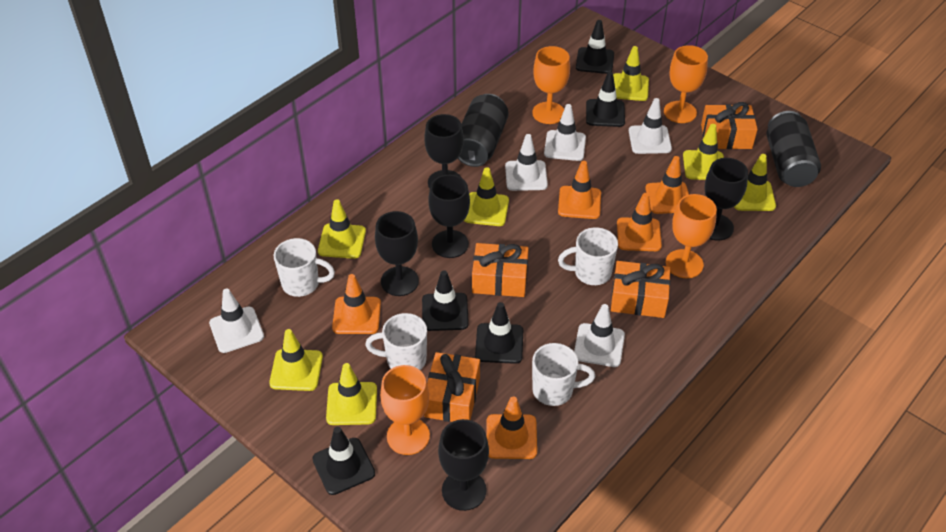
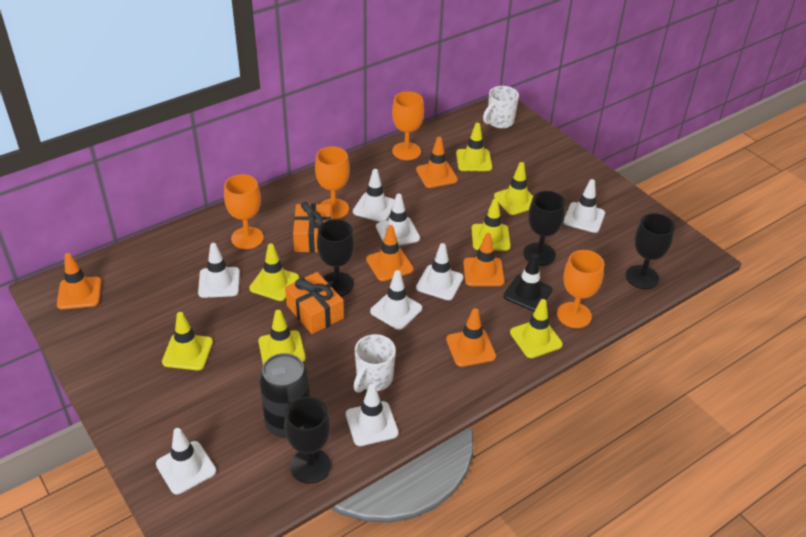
black can: [458,94,509,167] [767,111,821,187] = 2 -> [259,353,310,438] = 1
black goblet: [375,211,419,296] [424,114,464,188] [428,175,470,258] [438,419,489,511] [705,158,748,240] = 5 -> [284,397,331,484] [317,219,355,296] [523,191,566,266] [625,213,675,289] = 4
black traffic cone: [312,427,375,495] [422,270,469,331] [475,302,523,364] [576,20,614,74] [586,72,625,127] = 5 -> [503,254,553,311] = 1
orange gift: [424,352,480,422] [472,243,529,297] [611,261,670,318] [701,102,758,149] = 4 -> [285,272,344,334] [293,202,331,252] = 2
white mug: [274,238,335,297] [365,313,427,370] [532,343,595,406] [558,227,618,285] = 4 -> [353,334,396,393] [483,86,519,129] = 2
white traffic cone: [209,288,264,353] [505,134,548,191] [544,104,586,161] [574,304,625,367] [629,98,672,154] = 5 -> [156,428,216,494] [198,243,240,298] [346,384,399,446] [353,169,395,222] [370,270,422,330] [376,194,420,246] [416,243,463,300] [563,179,605,233] = 8

